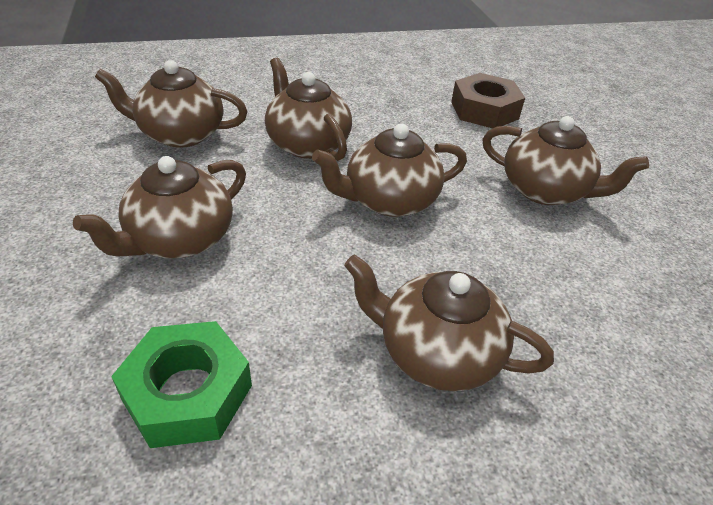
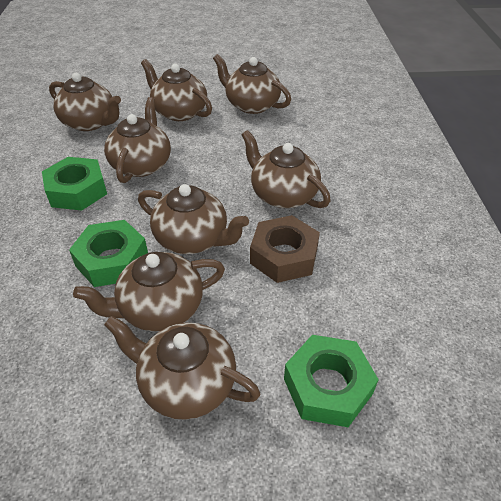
brown teapot: [73,156,246,258] [95,60,248,148] [265,58,352,161] [312,123,467,217] [344,254,554,391] [482,116,649,205] = 6 -> [49,73,121,131] [73,252,225,331] [104,97,171,183] [104,316,260,420] [138,184,249,254] [141,59,212,121] [213,54,291,114] [242,130,330,208] = 8
green nut: [111,321,252,448] = 1 -> [42,157,107,211] [69,220,148,287] [284,335,379,427] = 3

